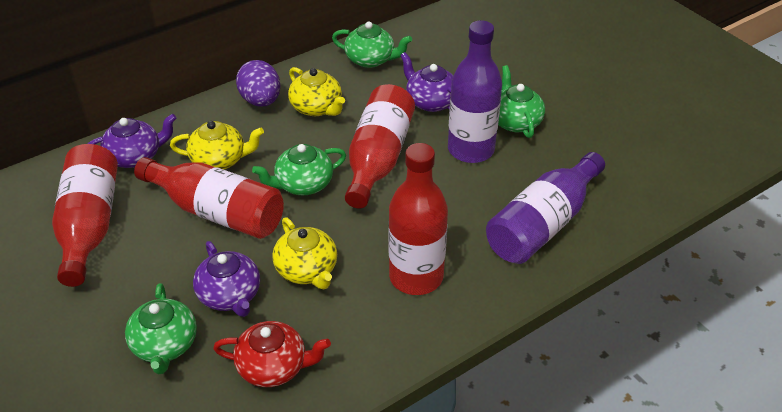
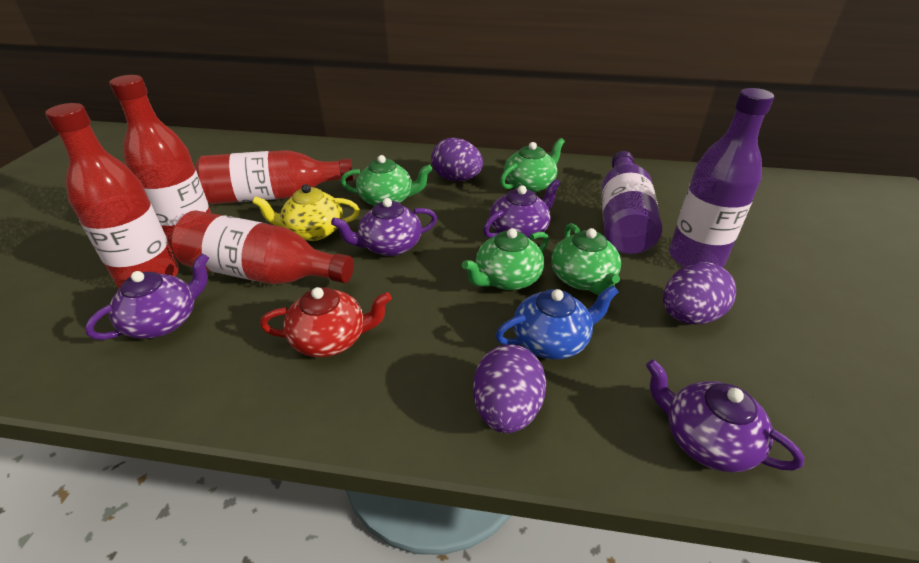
blue teapot: none = 0 -> [495,285,619,359] = 1
purple egg: [236,60,281,107] = 1 -> [431,138,483,181] [473,344,546,433] [663,262,736,324] = 3
purple teapot: [87,114,176,168] [193,241,260,317] [400,52,454,112] = 3 -> [85,253,209,340] [331,198,437,256] [483,179,560,240] [646,359,804,472] = 4
yellow teapot: [170,121,264,170] [272,217,337,289] [288,67,345,116] = 3 -> [252,184,360,241] = 1

